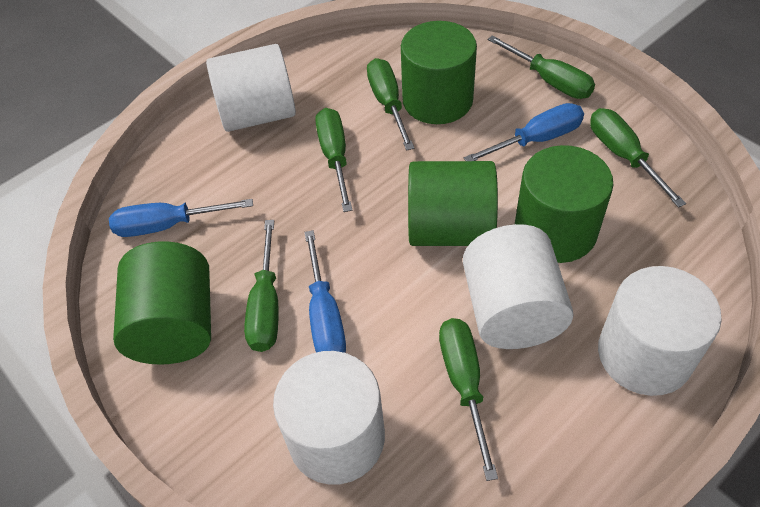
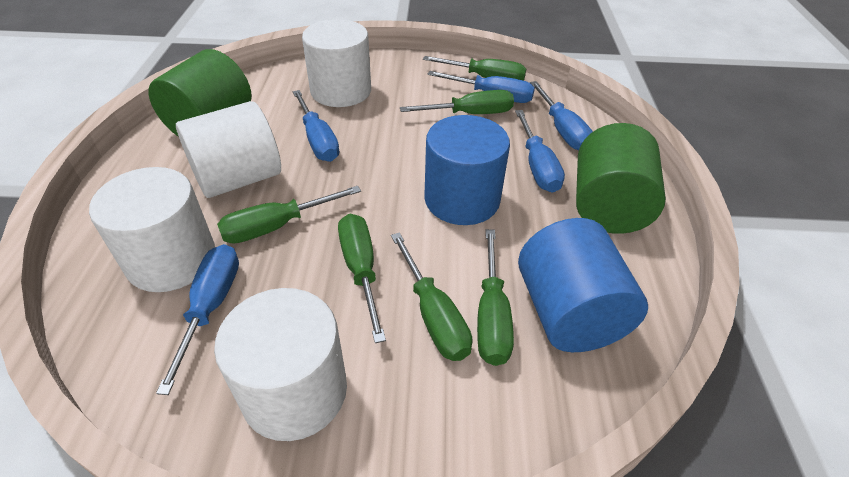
blue cylinder: none = 0 -> [424,115,510,225] [518,218,648,352] = 2
blue screwdriver: [109,199,253,237] [304,230,346,353] [464,103,584,161] = 3 -> [156,244,239,395] [293,90,339,162] [427,71,535,103] [515,110,565,193] [530,81,593,151] = 5
green cylinder: [113,241,211,365] [401,21,477,124] [408,161,498,246] [515,145,614,263] = 4 -> [148,49,252,137] [576,123,666,234] = 2

